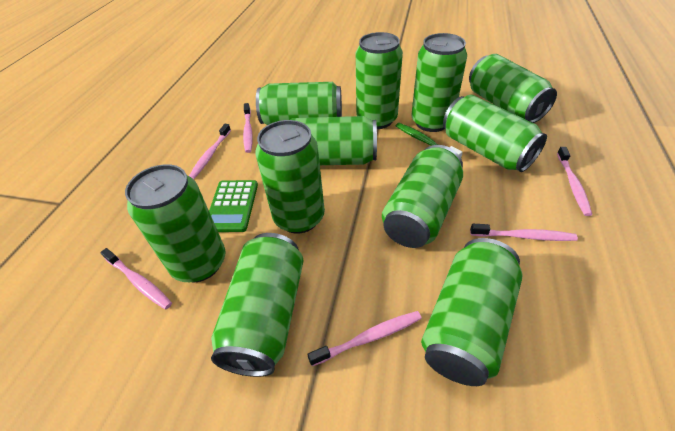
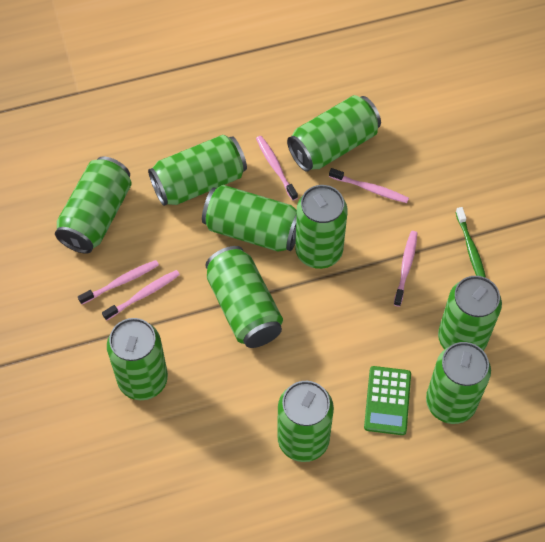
green can: [125,164,226,283] [211,233,304,377] [255,120,325,234] [256,82,342,125] [291,116,377,165] [356,32,403,129] [382,145,463,248] [411,33,467,132] [421,238,523,386] [443,95,547,172] [469,54,557,123] = 11 -> [55,157,132,254] [107,318,168,400] [148,135,247,206] [202,185,297,252] [205,246,283,348] [277,381,334,462] [287,95,381,172] [295,185,348,269] [426,342,491,424] [438,276,502,351] = 10
pink toothbrush: [100,248,172,309] [189,124,231,179] [243,103,253,153] [307,311,422,366] [470,224,578,241] [557,147,592,216] = 6 -> [78,260,159,304] [102,270,180,321] [256,136,298,201] [329,168,409,203] [394,231,418,307] = 5

